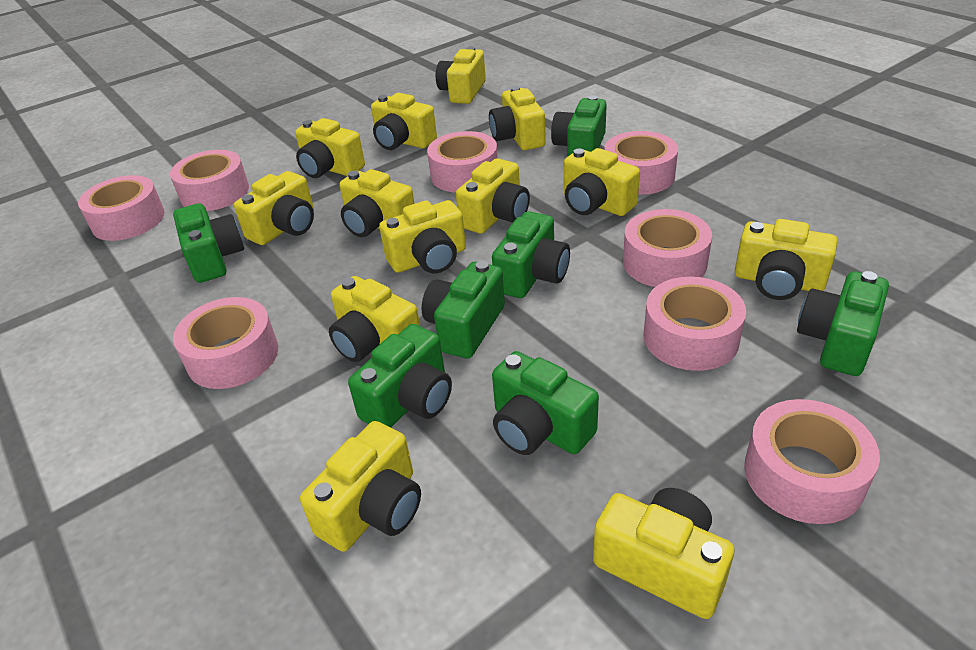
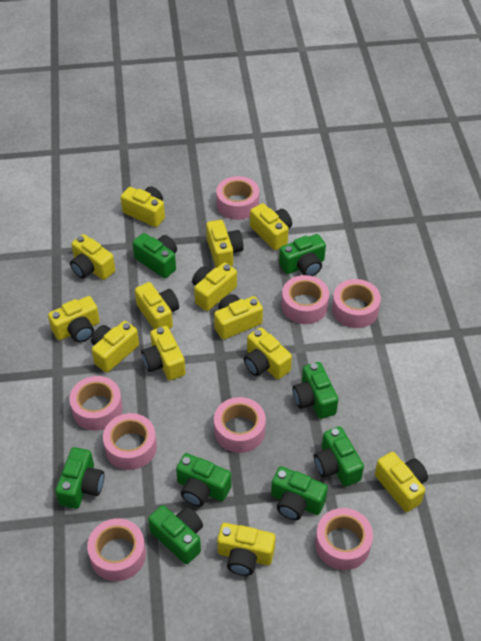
green camera: [173,203,244,283] [348,324,452,428] [422,261,505,359] [492,211,570,298] [492,351,599,455] [551,95,607,157] [797,271,889,376] = 7 -> [55,447,104,509] [132,233,177,278] [148,505,203,564] [176,453,231,507] [271,466,328,520] [279,234,326,276] [292,362,338,419] [314,426,364,487] = 8

